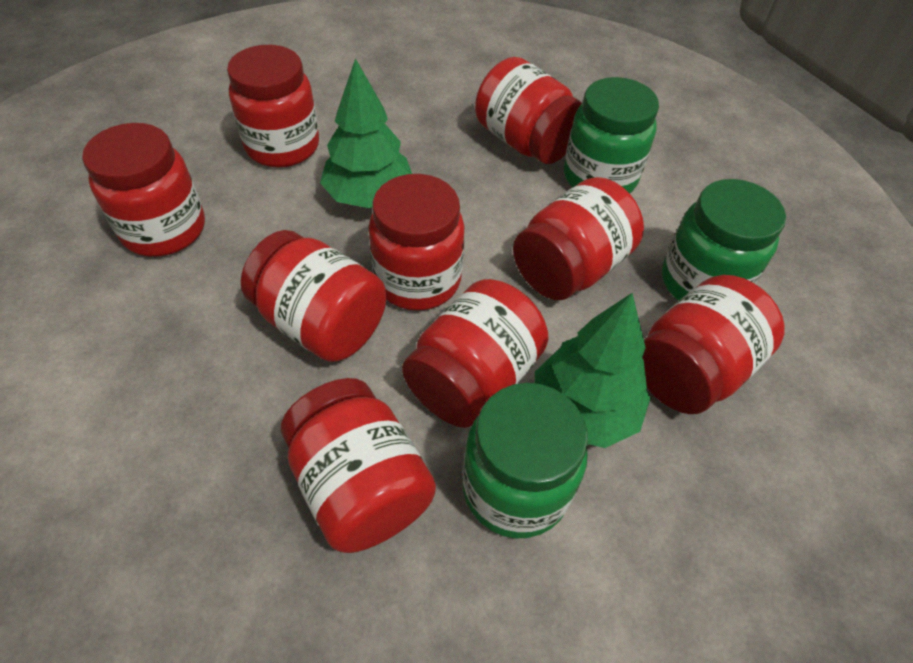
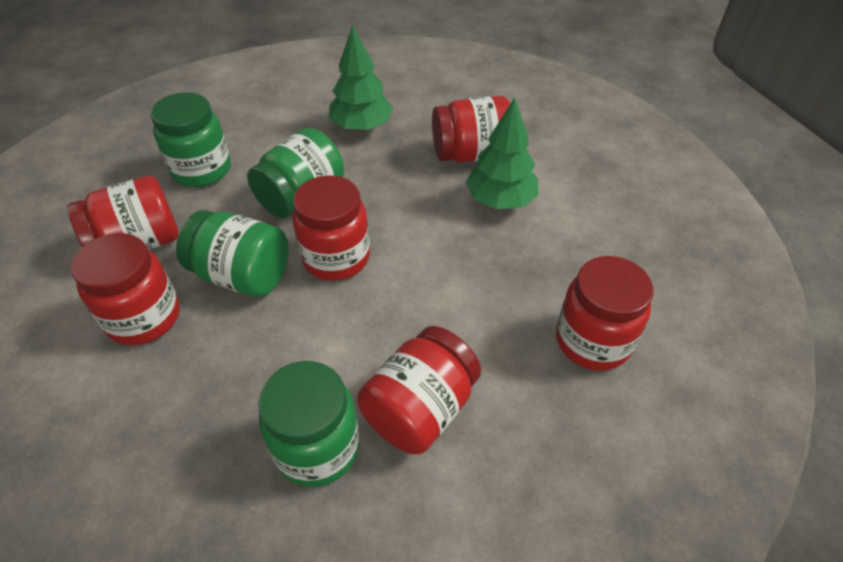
green jar: [462,383,588,538] [564,77,659,193] [662,179,786,301] = 3 -> [150,92,231,187] [176,210,289,297] [247,128,344,218] [258,361,360,487] = 4
red jar: [82,123,205,257] [227,45,319,168] [241,230,386,362] [281,378,436,553] [368,174,465,311] [402,279,548,428] [475,57,582,164] [513,177,644,300] [642,275,785,414] = 9 -> [67,176,179,250] [71,233,180,345] [293,175,370,281] [357,326,481,454] [432,96,511,162] [556,256,653,371] = 6

